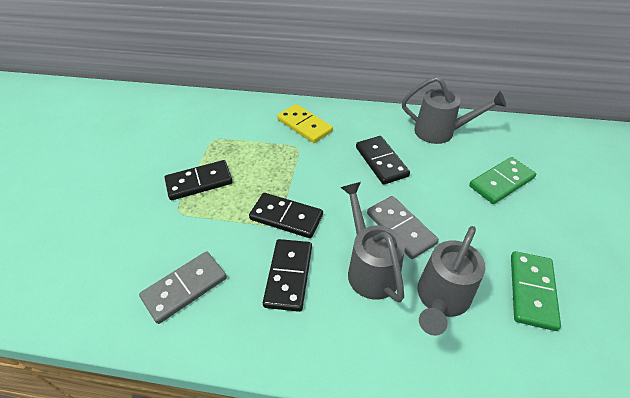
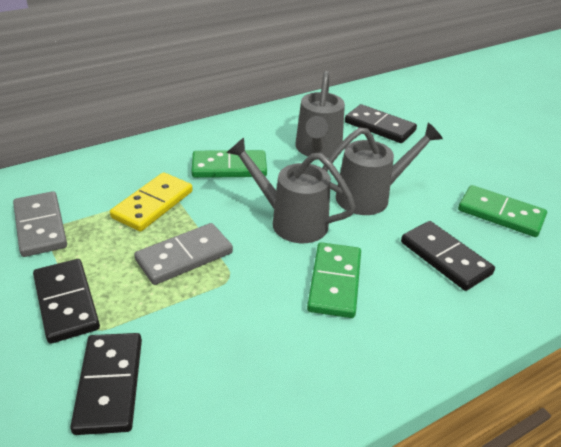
green domino: [469,157,536,204] [511,251,561,331] = 2 -> [191,150,267,178] [307,242,361,318] [458,185,547,237] = 3

